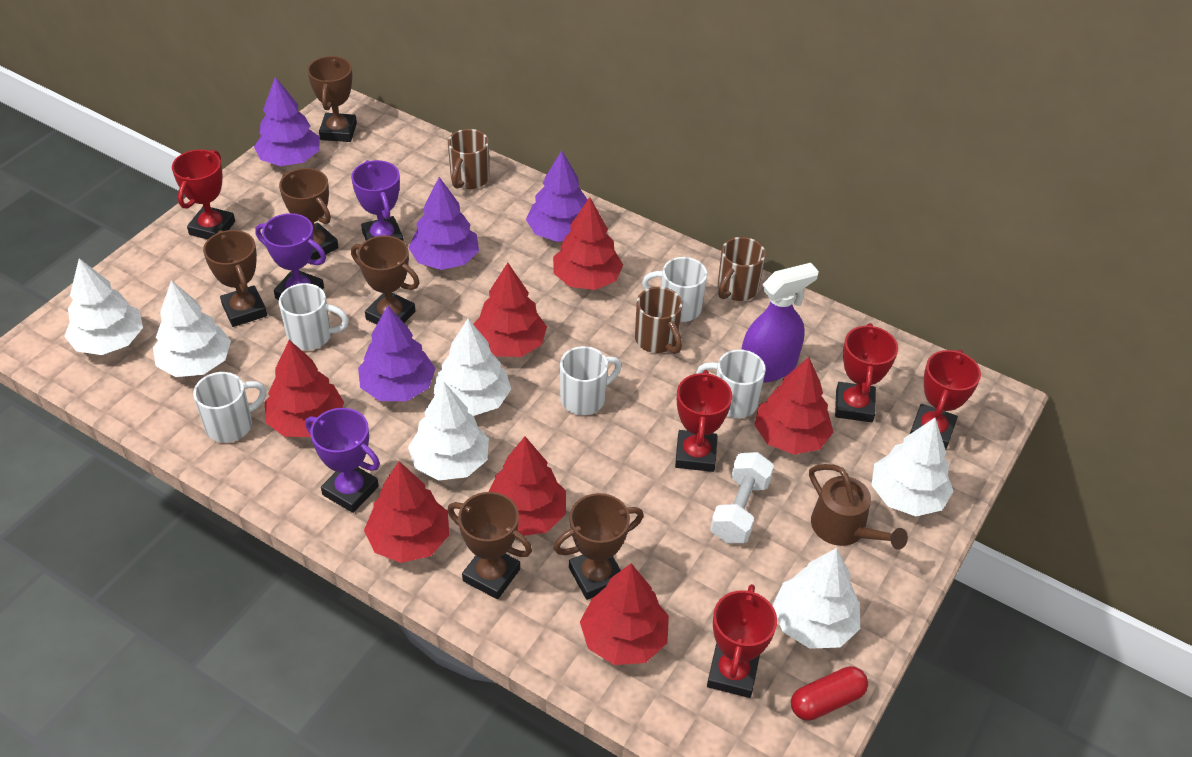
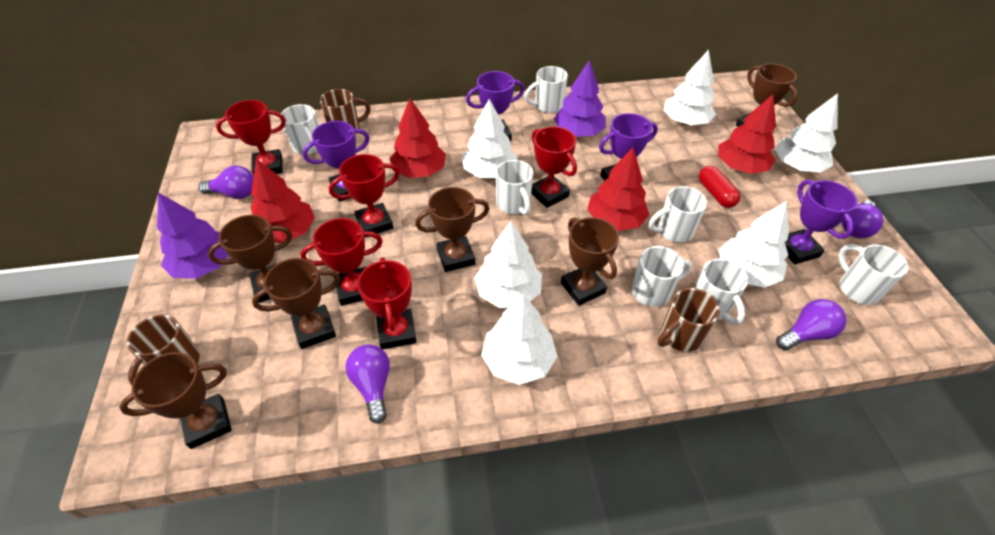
brown watering can: [809,464,908,550] = 1 -> none = 0
purple light bulb: none = 0 -> [199,165,254,199] [345,345,390,424] [776,299,847,350] [842,200,883,238] = 4
purple spray bottle: [741,263,819,383] = 1 -> none = 0
purple tree: [254,77,320,166] [358,305,436,401] [409,177,479,270] [526,150,587,242] = 4 -> [157,193,228,279] [554,60,606,137] = 2
purple trophy: [255,213,326,300] [305,408,380,513] [351,160,404,242] = 3 -> [302,121,370,202] [466,71,525,141] [599,113,658,181] [785,180,858,264] = 4
red tree: [265,340,344,437] [364,461,449,563] [473,263,547,357] [488,437,566,536] [553,197,623,290] [580,563,669,665] [754,357,833,455] = 7 -> [250,159,315,243] [390,98,446,178] [587,148,649,231] [718,95,776,174] = 4
white dumbbell: [710,452,774,543] = 1 -> none = 0
white mug: [193,372,267,443] [279,283,349,350] [560,346,622,415] [642,257,707,322] [696,349,766,418] = 5 -> [281,104,319,155] [496,160,533,215] [524,66,568,113] [631,246,692,307] [649,186,707,242] [694,258,748,325] [838,244,909,305] = 7

